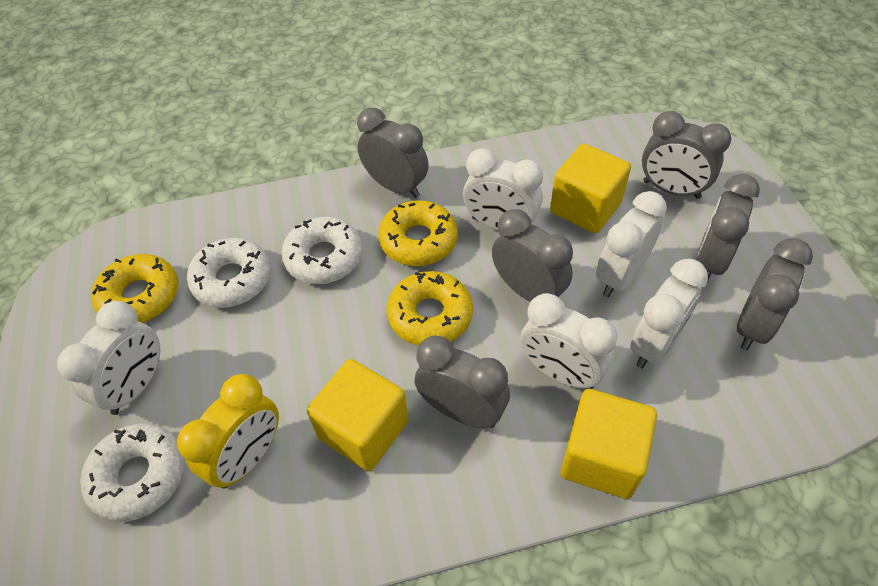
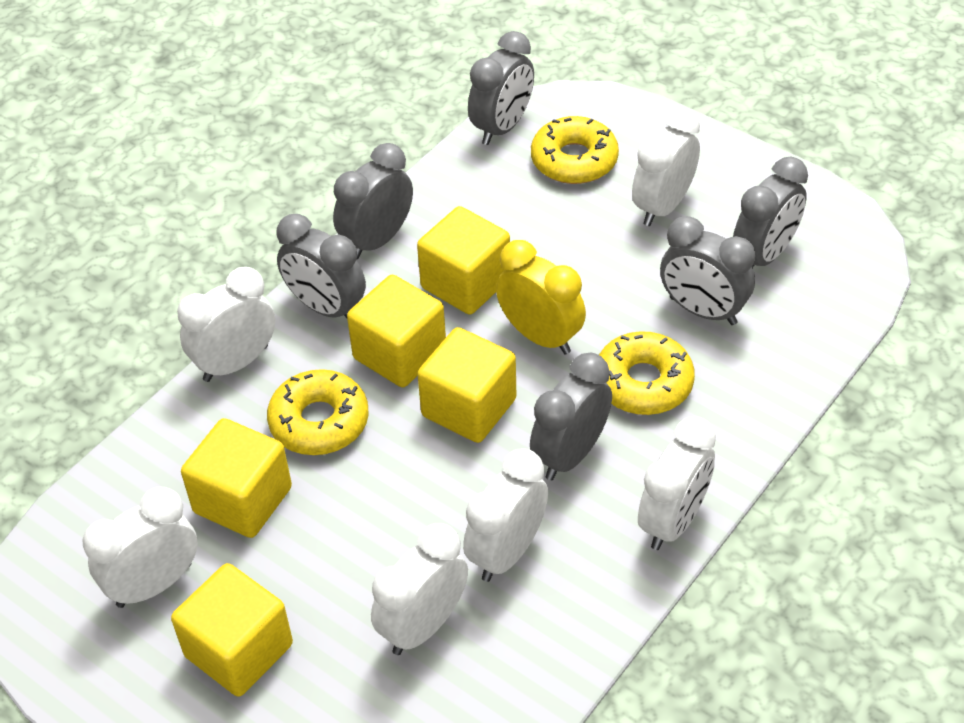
white clock: [57,301,160,415] [463,148,543,230] [520,293,617,389] [596,191,667,297] [630,259,708,368] = 5 -> [83,487,198,608] [177,267,275,382] [371,523,468,655] [463,449,548,582] [632,108,700,226] [638,417,716,550] = 6
white donut: [80,424,185,522] [187,238,271,308] [281,217,363,284] = 3 -> none = 0
yellow cube: [307,359,409,471] [550,144,631,233] [561,389,657,499] = 3 -> [171,563,293,697] [181,418,292,538] [347,275,446,387] [417,206,510,315] [417,327,516,443] = 5

